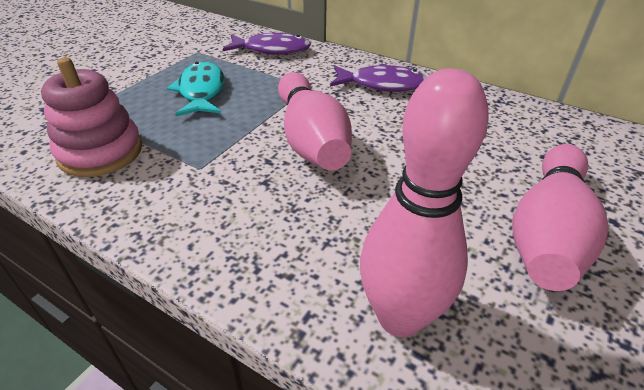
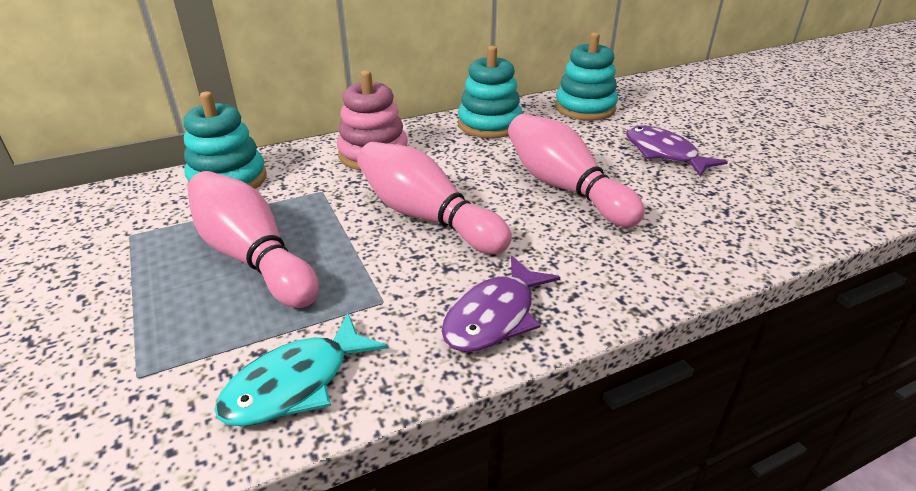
turquoise stacking toy: none = 0 -> [183,91,267,189] [458,46,522,138] [555,32,618,121] = 3

